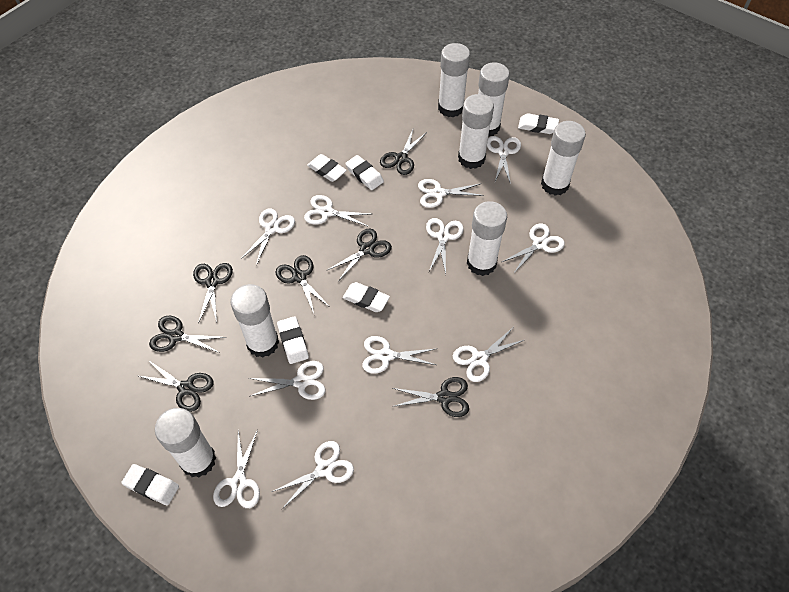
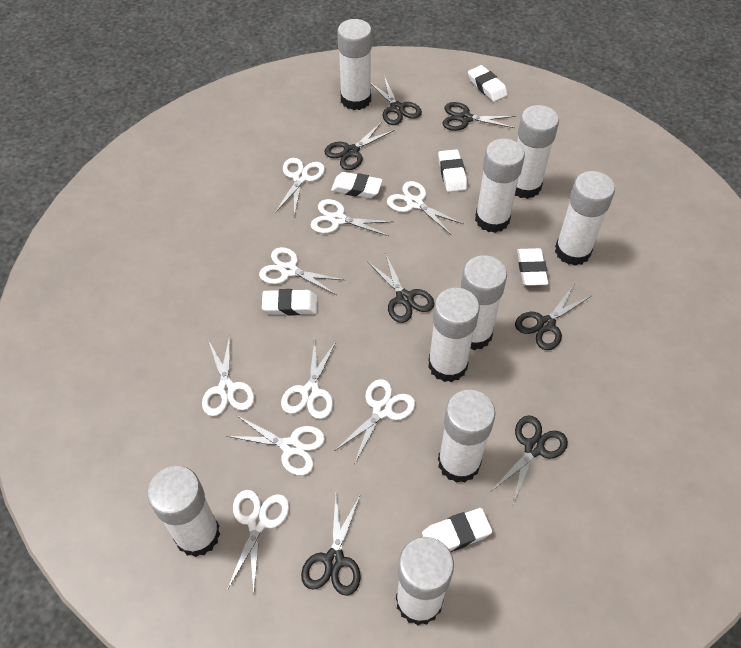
white glue stick: [155,408,216,478] [231,284,279,358] [438,43,470,117] [458,94,494,169] [467,201,507,276] [478,62,510,137] [541,121,586,196] = 7 -> [147,466,220,557] [337,19,372,110] [396,537,454,626] [428,288,480,382] [438,390,495,483] [461,255,507,350] [475,138,525,233] [515,105,559,199] [555,171,615,266] = 9
white scissors: [213,430,260,508] [241,209,295,265] [249,361,325,400] [272,441,354,509] [304,195,370,226] [362,336,436,374] [418,179,484,208] [426,218,464,274] [453,328,524,382] [487,136,521,184] [502,224,565,274] = 11 -> [202,335,255,416] [226,415,325,476] [227,490,289,592] [259,247,344,295] [275,158,325,217] [281,339,336,419] [311,199,393,236] [336,379,415,463] [387,181,463,235] = 9

